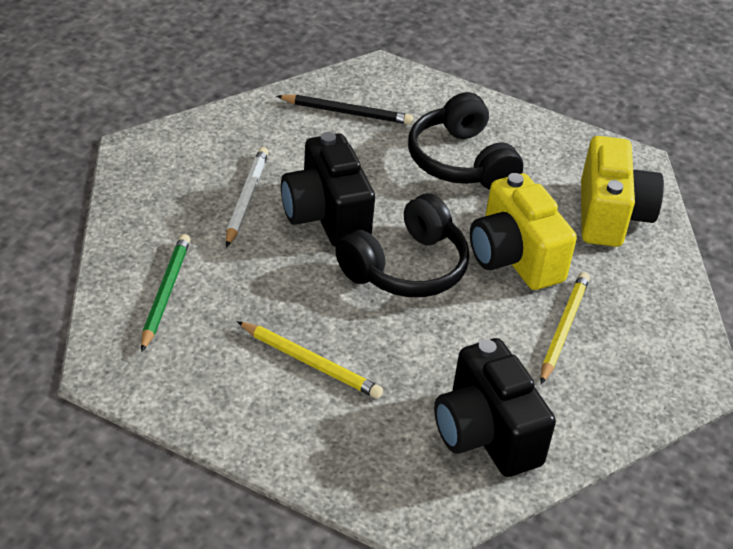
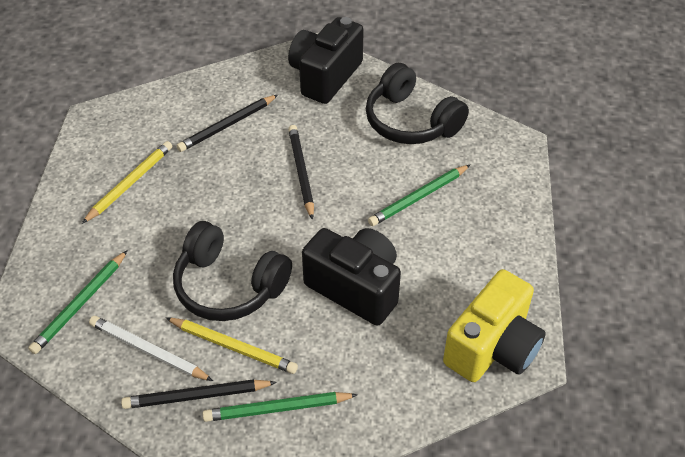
black pencil: [276,95,413,125] = 1 -> [121,379,277,409] [177,95,278,152] [288,125,314,220] = 3
green pencil: [141,234,191,352] = 1 -> [28,250,128,354] [203,392,358,422] [368,165,470,226] = 3
yellow camera: [470,173,577,290] [581,136,664,247] = 2 -> [443,269,546,382] = 1

